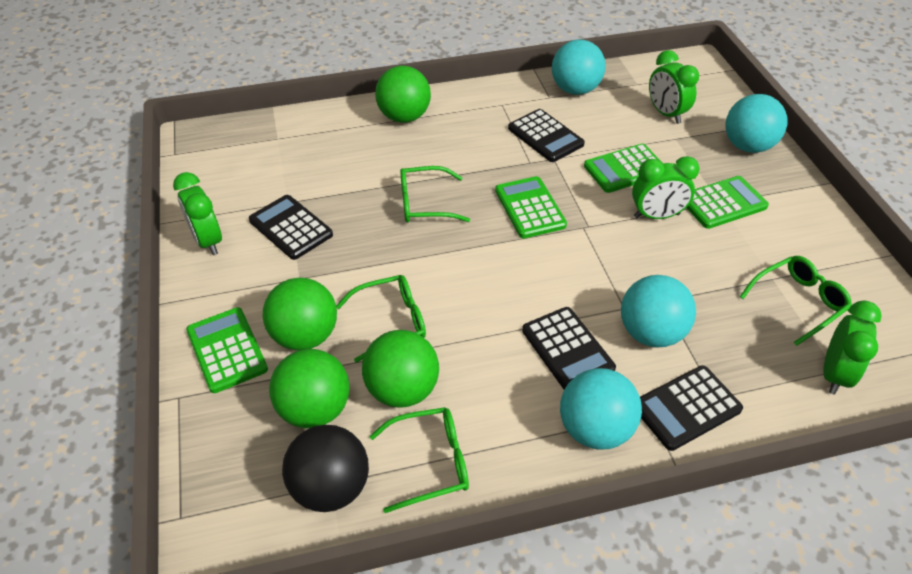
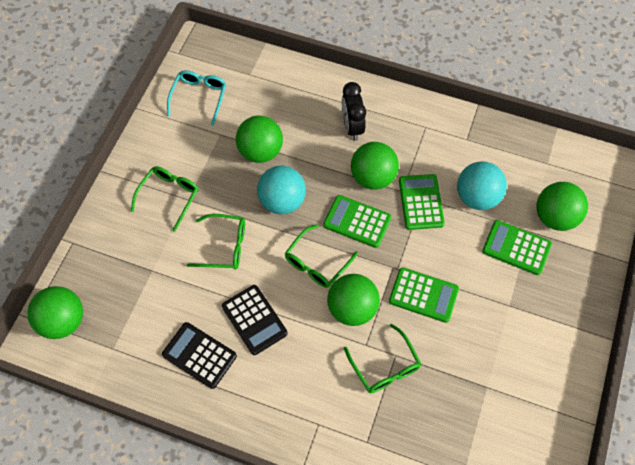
black ball: [282,425,369,512] = 1 -> none = 0
black calculator: [249,195,333,260] [508,109,585,162] [522,307,616,389] [640,365,743,451] = 4 -> [162,322,237,389] [222,285,288,355] = 2
black clock: none = 0 -> [342,82,366,141] = 1
green ball: [263,278,337,350] [269,349,350,428] [362,330,439,408] [375,66,431,123] = 4 -> [28,286,83,339] [236,116,283,163] [327,274,380,326] [351,142,399,190] [536,182,588,231] = 5
green clock: [173,172,222,255] [632,156,700,219] [649,50,699,124] [824,300,882,395] = 4 -> none = 0
turquoise ball: [552,39,605,95] [560,368,642,450] [621,275,696,348] [726,94,788,153] = 4 -> [257,166,306,214] [457,162,507,210] = 2
turquoise glasses: none = 0 -> [167,70,226,126] = 1

